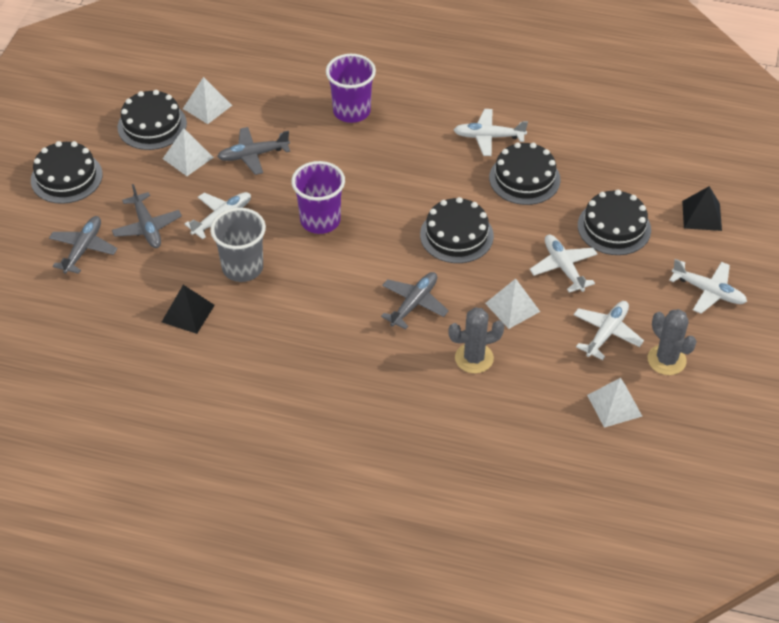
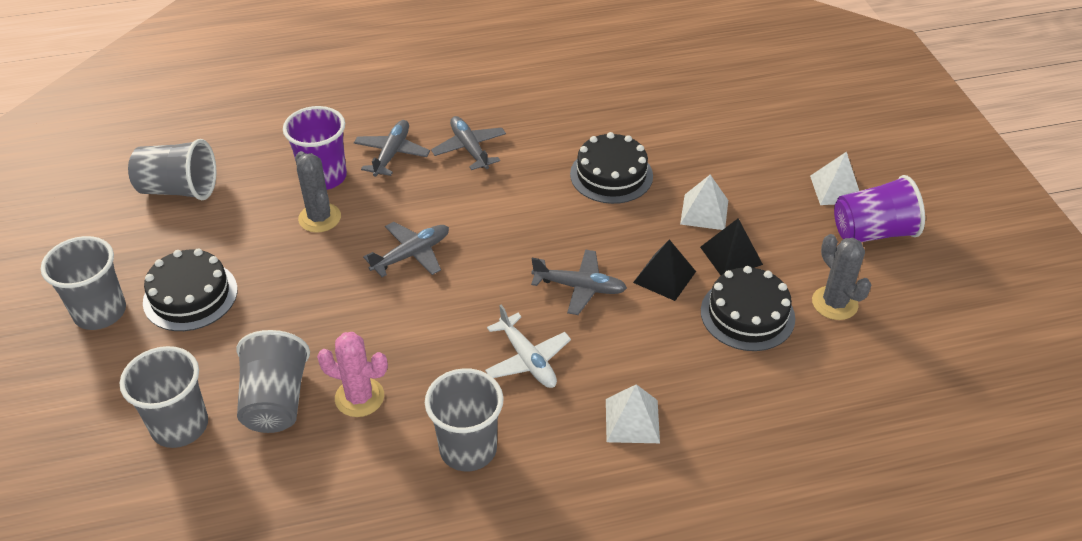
black cake: [31,141,102,204] [117,90,187,150] [420,197,494,263] [489,142,561,205] [578,190,651,255] = 5 -> [143,249,237,331] [570,132,653,204] [701,266,795,351] = 3
grey cup: [210,208,266,282] = 1 -> [41,236,126,330] [120,346,208,448] [128,139,216,200] [236,330,310,433] [425,368,504,471] = 5
pink cactus: none = 0 -> [317,332,388,417] = 1
white plane: [185,192,251,240] [454,109,528,156] [529,235,598,293] [574,301,644,360] [669,259,747,314] = 5 -> [485,305,571,388] = 1
white pyramid: [163,128,214,176] [183,77,232,124] [485,278,540,329] [587,378,642,428] = 4 -> [606,384,660,443] [680,175,728,230] [810,152,859,205] = 3

